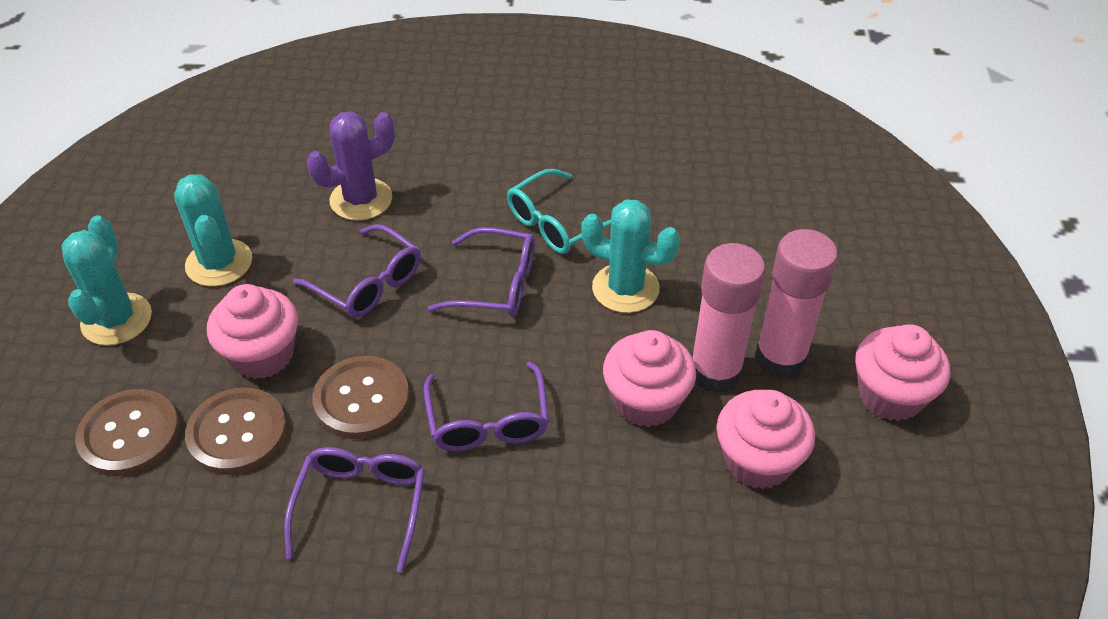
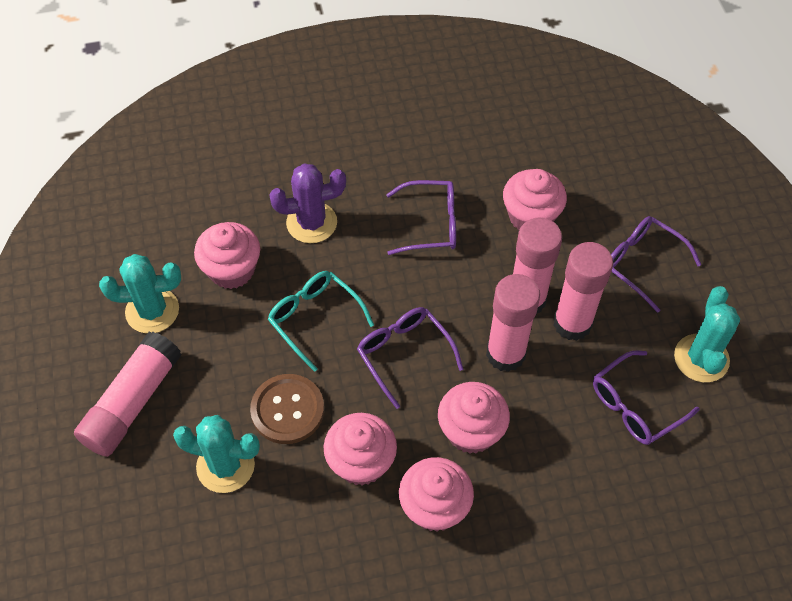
brown button: [75,389,180,476] [185,388,287,475] [313,356,410,439] = 3 -> [250,374,324,444] = 1
pink cupcake: [207,284,298,379] [603,330,696,427] [717,390,815,489] [855,324,950,421] = 4 -> [194,222,260,289] [324,413,397,486] [399,457,474,532] [438,382,510,454] [503,169,567,230] = 5
pink glue stick: [692,243,766,393] [755,229,838,379] = 2 -> [74,332,182,457] [486,274,540,372] [513,217,562,313] [553,242,613,341] = 4

